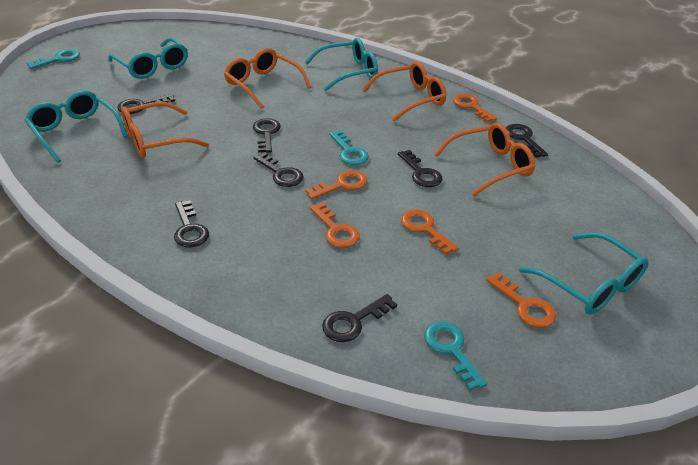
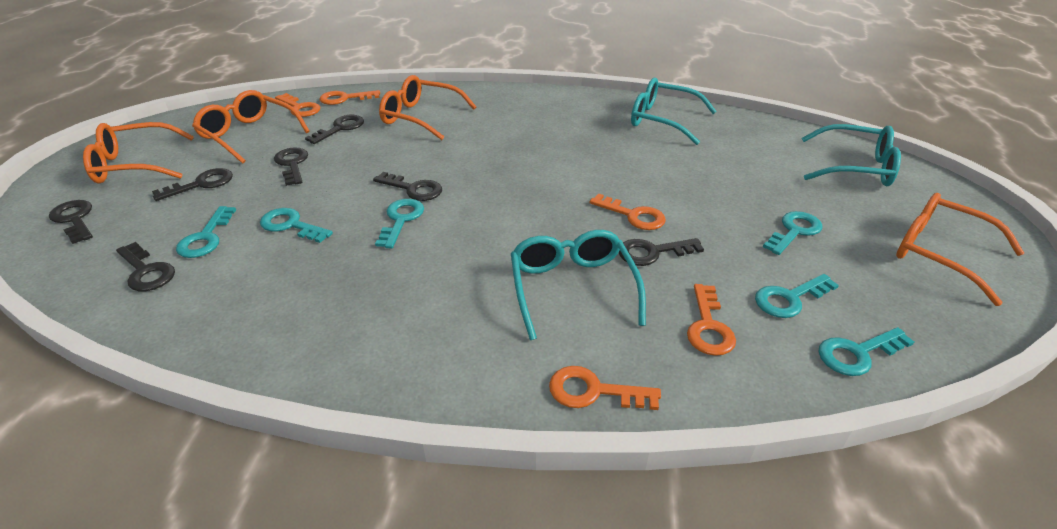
turquoise glasses: [25,90,128,163] [108,38,188,79] [305,38,378,91] [519,232,648,314] = 4 -> [511,230,646,340] [631,78,717,145] [802,124,901,186] = 3
turquoise key: [27,49,80,69] [329,130,369,165] [424,321,487,391] = 3 -> [176,206,236,258] [260,208,333,243] [375,199,424,249] [755,274,839,318] [763,211,822,255] [818,327,914,376] = 6

